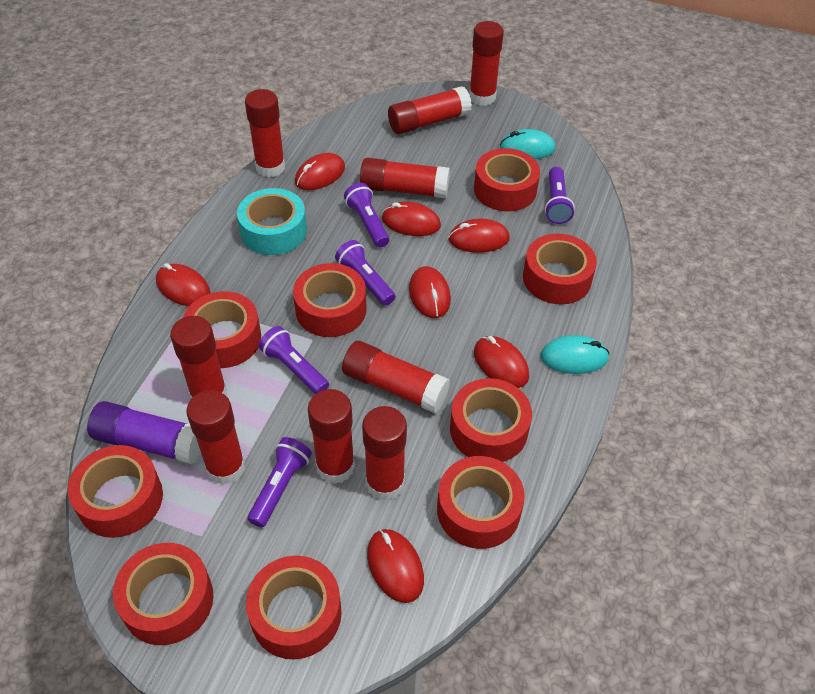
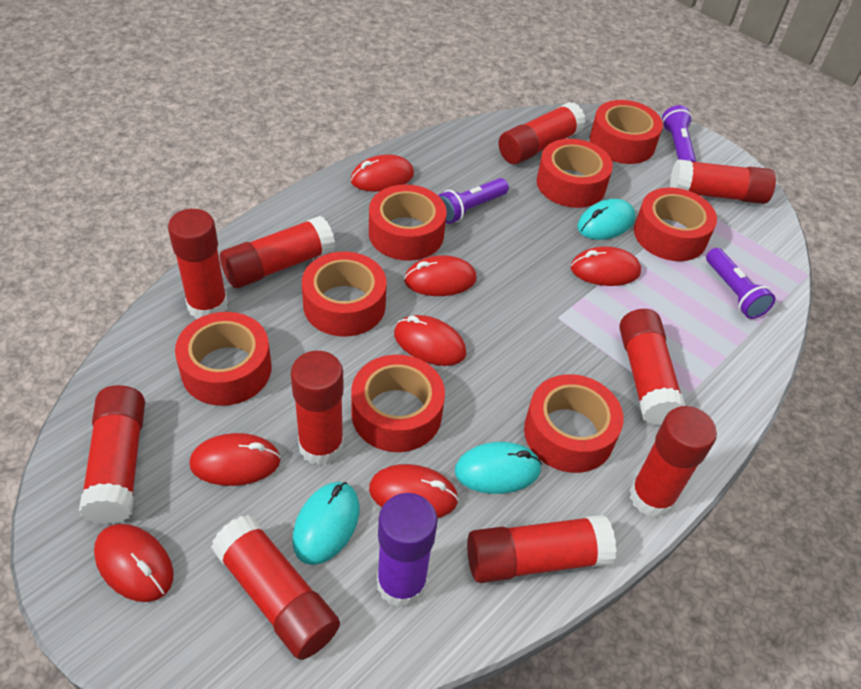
purple flashlight: [248,437,312,527] [259,326,329,394] [335,240,395,306] [344,183,389,247] [545,167,575,224] = 5 -> [438,178,509,224] [662,105,696,162] [706,248,775,319] = 3
red glue stick: [170,316,227,399] [186,390,245,485] [245,89,285,177] [308,389,355,484] [342,341,450,413] [360,158,450,198] [362,406,407,501] [388,86,472,134] [469,21,504,106] = 9 -> [79,385,145,524] [168,209,228,319] [211,515,340,660] [220,216,335,288] [291,351,344,466] [467,515,617,583] [498,102,586,164] [619,309,686,426] [630,406,717,518] [670,159,776,204] = 10
red tape: [68,445,163,538] [113,543,213,645] [183,291,261,368] [246,556,342,659] [293,263,367,337] [437,456,525,549] [450,378,532,462] [474,148,540,211] [523,234,597,304] = 9 -> [175,312,271,406] [302,252,387,337] [351,355,445,452] [369,184,446,261] [524,374,623,473] [537,139,613,208] [590,100,663,164] [634,187,717,261] = 8
turquoise mouse: [500,129,556,159] [541,335,610,374] = 2 -> [292,482,359,565] [455,442,542,494] [577,199,635,240] = 3
turquoise tape: [237,188,307,255] = 1 -> none = 0

